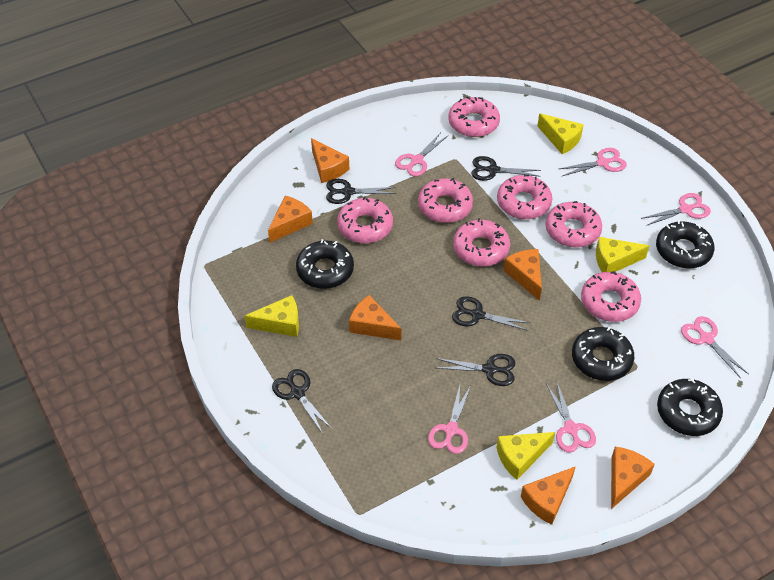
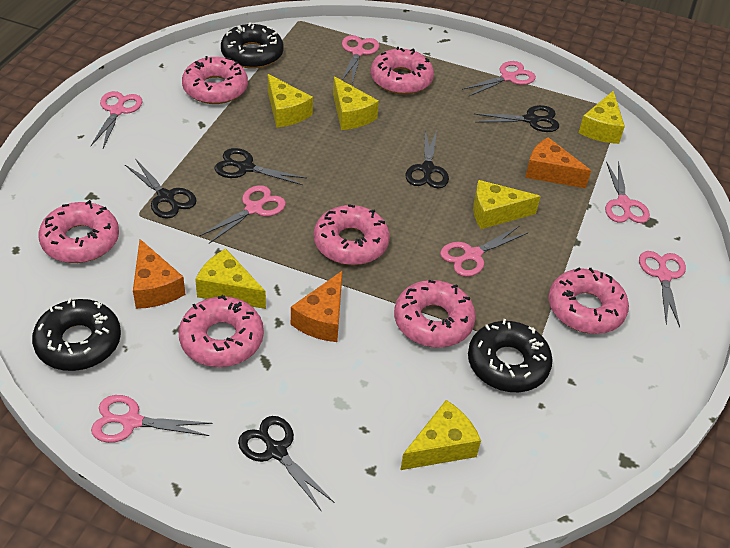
black donut: [296,239,354,289] [572,327,634,381] [656,220,715,268] [657,379,723,436] = 4 -> [32,298,121,371] [221,22,284,69] [468,319,553,392] = 3
orange cheese: [268,196,313,243] [311,138,349,183] [349,295,401,340] [503,249,542,301] [521,466,576,525] [611,447,655,509] = 6 -> [133,239,185,309] [291,270,343,342] [525,137,591,188] = 3
pink scissors: [395,134,448,177] [428,385,471,454] [546,382,596,453] [559,148,627,176] [641,193,711,226] [681,316,748,378] = 6 -> [91,91,143,148] [91,395,213,443] [200,185,286,244] [342,35,379,84] [440,226,528,277] [462,61,536,96] [605,161,650,223] [639,251,686,327] = 8
yellow cheese: [245,295,299,337] [496,432,555,480] [537,113,584,154] [596,237,650,272] = 4 -> [195,249,266,309] [268,74,313,128] [333,76,379,130] [401,400,481,470] [473,180,541,229] [579,91,625,144] = 6

